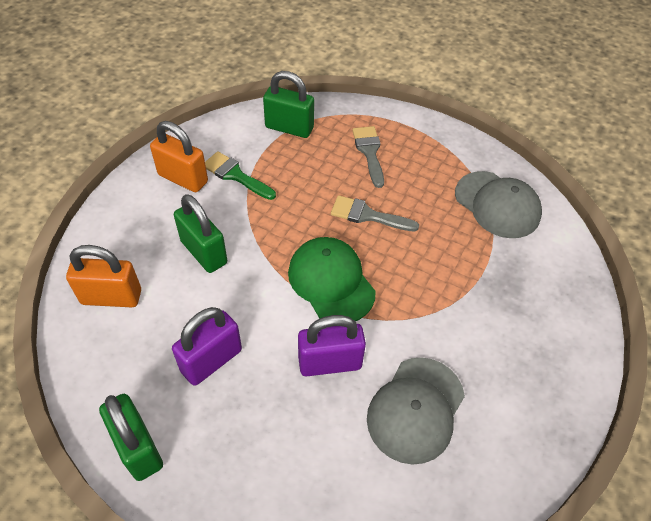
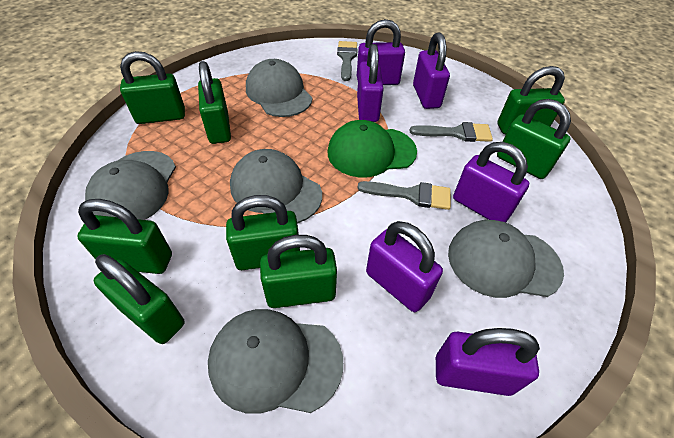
green brush: [205,151,276,200] = 1 -> none = 0
green padlock: [99,394,163,481] [174,194,227,273] [263,71,314,138] = 3 -> [77,199,172,274] [94,254,185,344] [120,51,185,124] [198,61,231,144] [226,195,300,270] [260,235,337,308] [497,66,565,134] [497,99,571,179] = 8
grey brush: [331,195,419,232] [352,126,384,188] = 2 -> [337,41,357,81] [357,181,451,210] [409,122,493,142] = 3
grey cap: [367,357,465,465] [455,171,542,238] = 2 -> [85,151,176,220] [208,309,343,414] [230,149,322,223] [246,59,312,117] [448,220,564,298] = 5
orange padlock: [66,245,141,307] [150,121,208,192] = 2 -> none = 0
purple padlock: [172,307,242,386] [298,315,366,376] = 2 -> [357,19,405,85] [357,44,384,122] [366,221,443,312] [413,32,450,109] [436,328,540,396] [453,142,529,223] = 6

